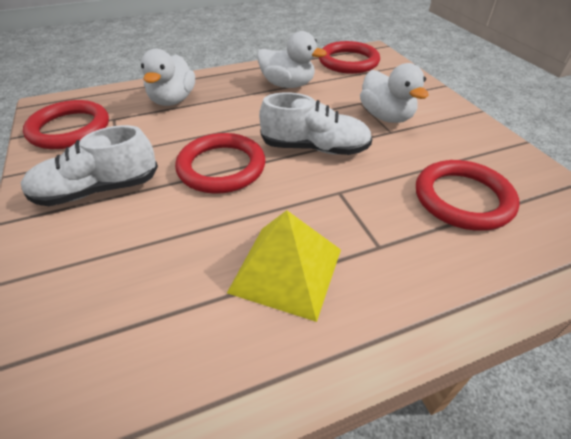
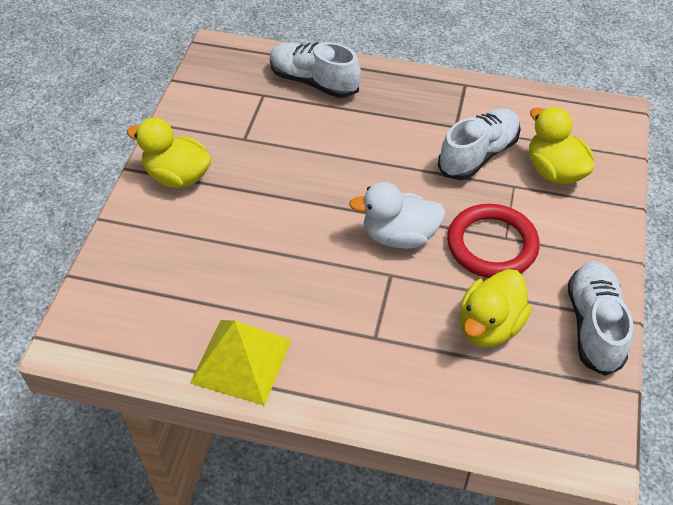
red ring: [23,100,109,149] [175,133,265,194] [319,41,380,74] [416,160,519,231] = 4 -> [447,204,540,278] = 1
white duck: [141,49,195,106] [257,31,327,88] [360,63,429,123] = 3 -> [349,182,446,249] = 1
white shoe: [21,125,158,206] [259,92,372,155] = 2 -> [270,42,361,98] [438,108,521,180] [568,261,633,376] = 3
yellow duck: none = 0 -> [127,118,211,188] [460,269,531,347] [529,107,594,185] = 3

